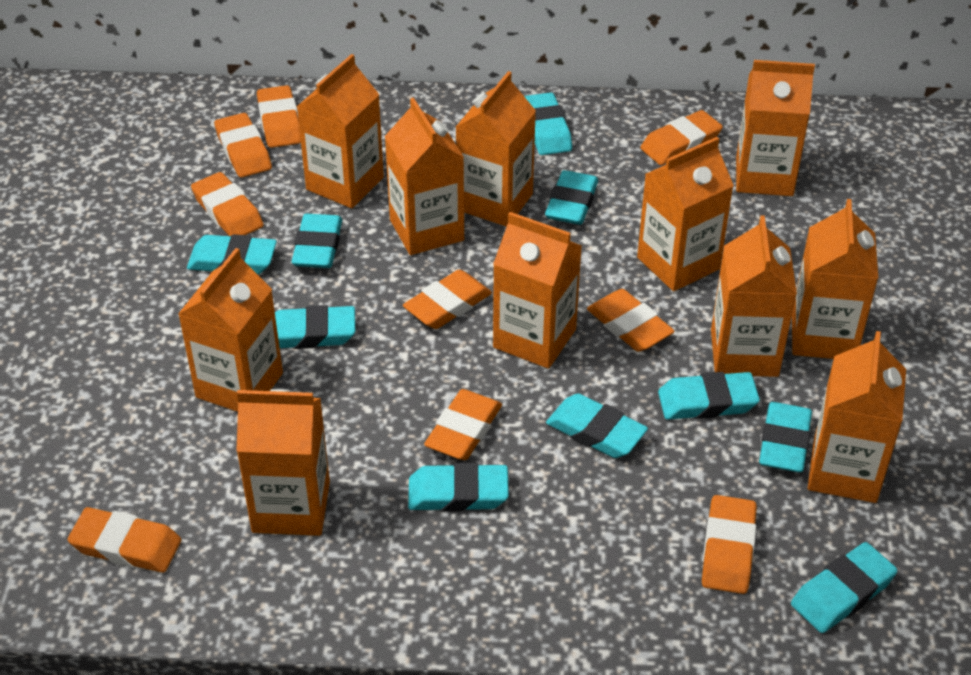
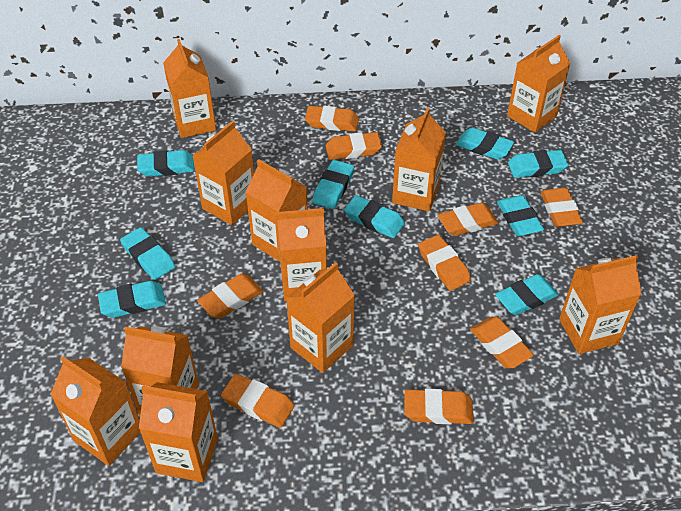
turquoise eraser: [187,234,277,274] [275,305,355,349] [292,214,342,268] [408,463,509,512] [524,92,572,155] [545,170,598,225] [546,393,648,458] [658,372,760,420] [759,402,812,472] [791,542,898,633] = 10 -> [98,281,166,318] [120,227,175,280] [137,150,194,177] [312,160,354,209] [344,195,405,238] [456,128,514,160] [495,274,559,315] [497,195,544,236] [508,150,568,178] = 9

